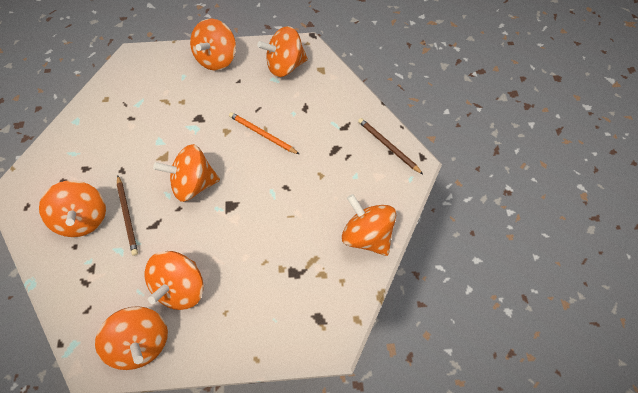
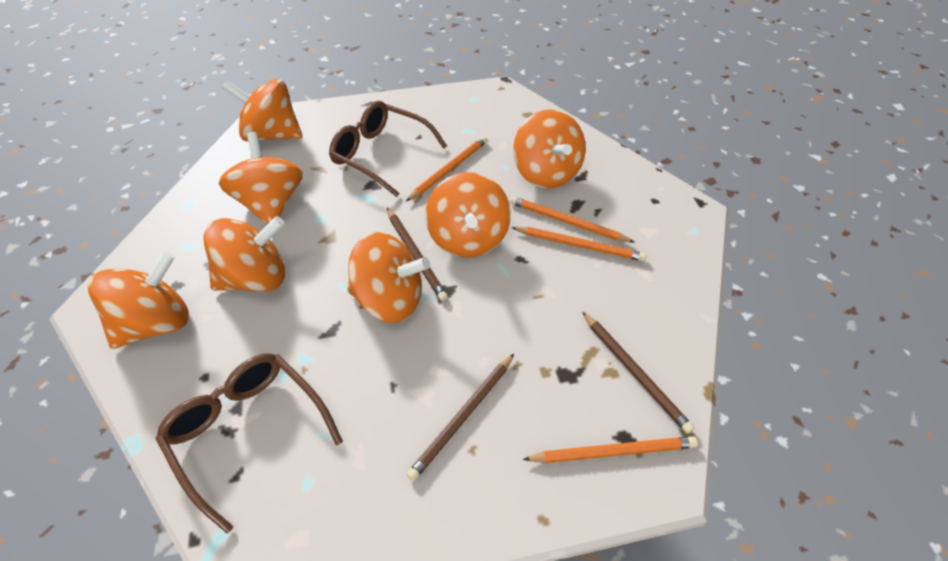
brown glasses: none = 0 -> [156,353,343,533] [329,101,447,197] = 2
brown pencil: [117,175,138,256] [358,118,423,174] = 2 -> [387,208,448,301] [407,354,514,481] [582,312,694,434] = 3
orange pencil: [229,112,299,154] = 1 -> [406,136,487,201] [510,196,635,243] [511,227,647,262] [523,436,698,463] = 4

